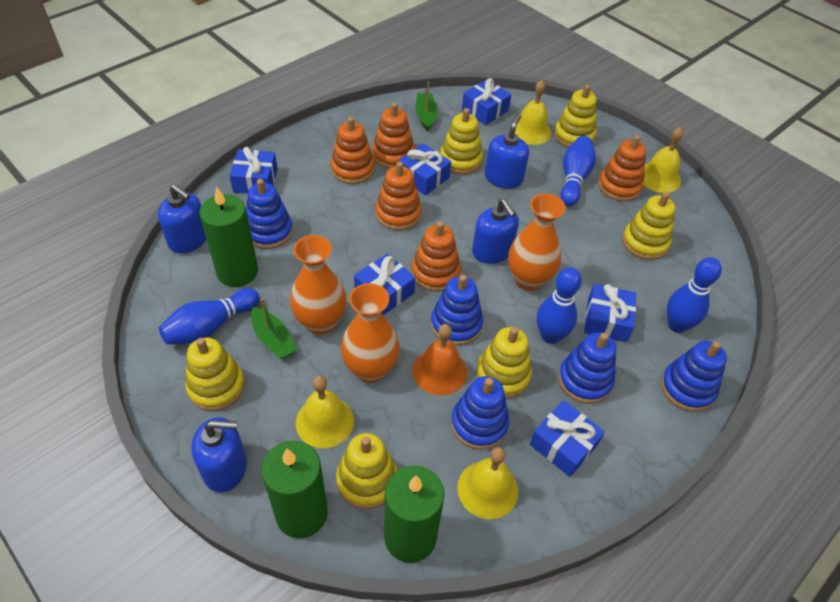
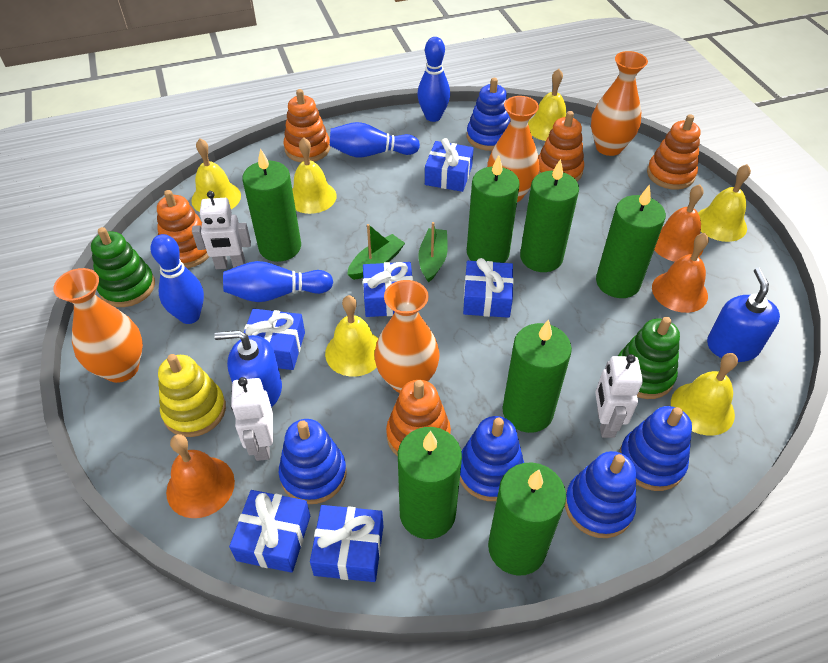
blue soap dispenser: [158,184,206,254] [191,417,247,492] [472,199,519,264] [485,114,529,189] = 4 -> [214,330,282,407] [707,267,780,362] = 2
green candle: [199,187,258,287] [261,440,328,539] [384,465,444,563] = 3 -> [242,148,301,262] [398,427,462,539] [467,155,520,263] [488,463,566,576] [503,320,572,433] [520,159,579,272] [596,184,666,298] = 7
green stacking toy: none = 0 -> [91,227,155,307] [618,317,680,399] = 2
orange bell: [413,324,467,395] = 1 -> [166,434,235,518] [652,233,709,313] [654,184,704,262] = 3
orange vase: [290,235,347,335] [341,283,400,383] [508,194,566,291] = 3 -> [53,268,143,383] [374,280,440,393] [487,96,539,202] [591,51,648,156] = 4
white robot: none = 0 -> [192,191,251,269] [231,377,273,461] [595,354,643,438] = 3
yellow bell: [296,376,354,448] [457,447,518,519] [515,80,551,145] [644,127,683,193] = 4 -> [191,138,241,212] [292,137,337,214] [325,295,378,376] [528,69,566,141] [671,353,738,436] [698,164,751,242] = 6
yellow stacking toy: [185,338,245,411] [336,433,397,509] [440,108,483,175] [476,327,532,398] [554,85,597,148] [622,192,675,260] = 6 -> [158,354,226,437] = 1

